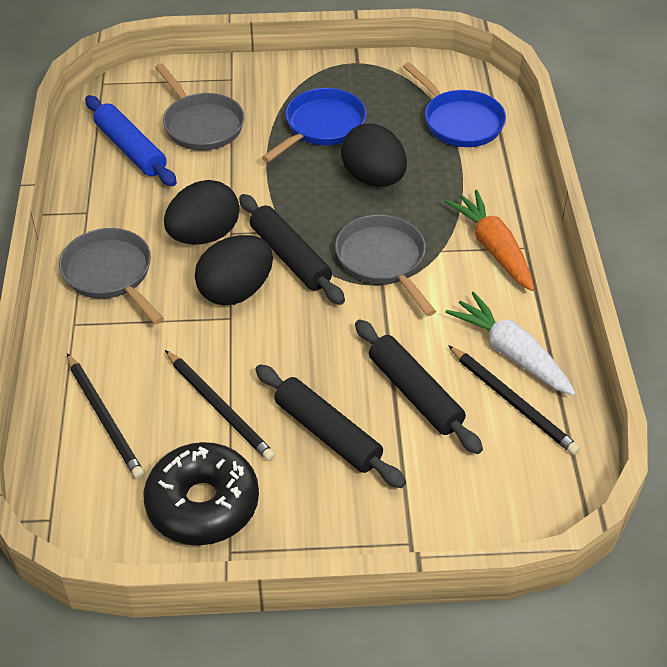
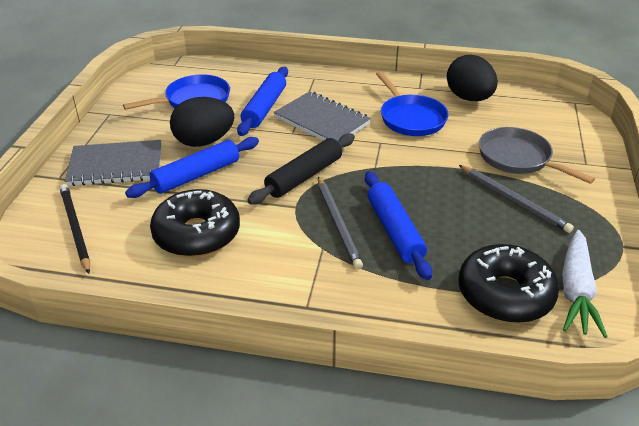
black donut: [143,442,259,545] = 1 -> [150,189,240,257] [458,244,559,323] = 2
black egg: [164,180,239,245] [195,235,273,305] [341,124,407,187] = 3 -> [170,97,234,147] [447,55,498,101] = 2
black pencil: [67,353,145,479] [165,350,275,461] [448,345,580,455] = 3 -> [60,184,90,274] = 1
black rolling pin: [239,194,345,305] [255,365,406,488] [355,319,483,454] = 3 -> [247,133,355,205] = 1
blue rolling pin: [85,95,177,186] = 1 -> [125,137,259,198] [237,67,288,136] [365,171,432,280] = 3
grey notebook: none = 0 -> [65,140,162,186] [274,91,371,141] = 2
grey pan: [59,228,164,324] [155,63,245,151] [335,215,436,316] = 3 -> [479,127,595,184] = 1
grey pencil: none = 0 -> [318,177,363,270] [459,165,574,233] = 2
orange carrot: [445,190,534,291] = 1 -> none = 0

